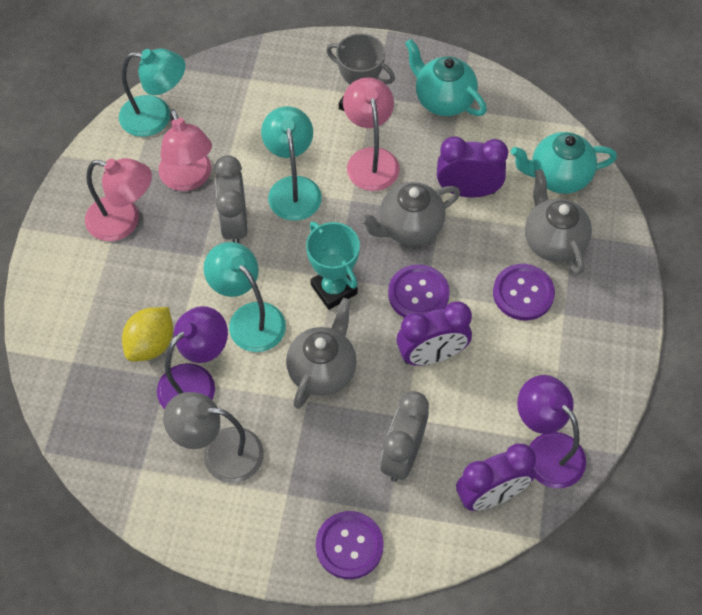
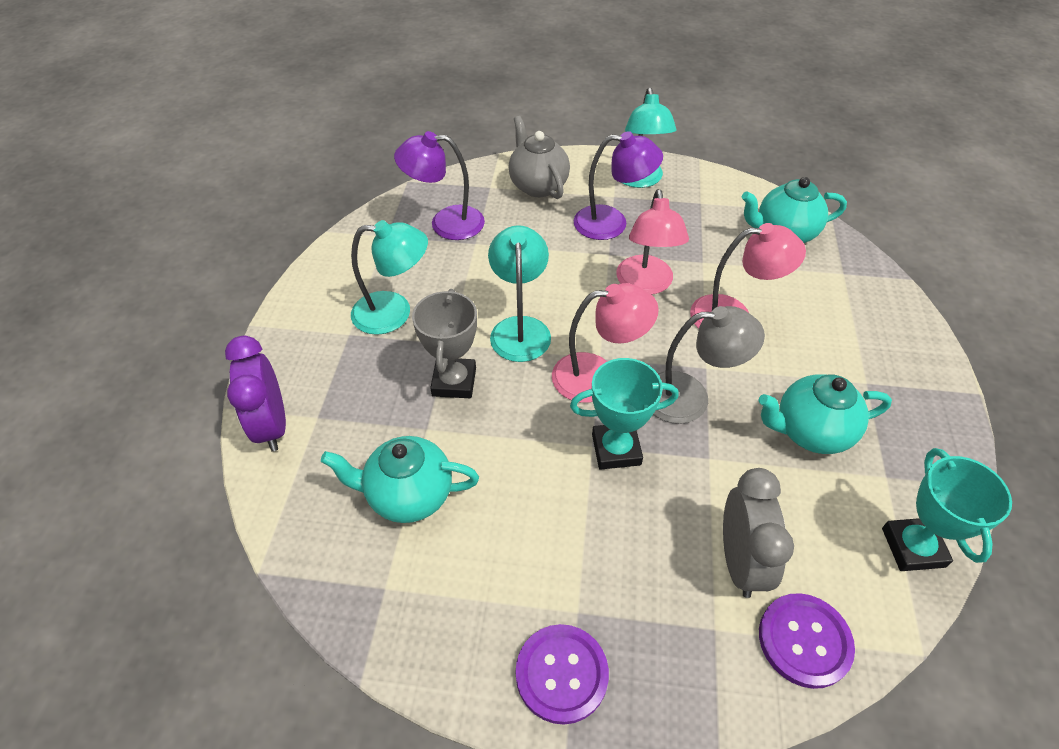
grey clock: [214,155,247,243] [380,391,429,482] = 2 -> [723,468,794,598] = 1
grey teapot: [286,298,357,409] [360,182,460,245] [525,169,592,275] = 3 -> [509,116,570,199] = 1
purple button: [316,511,384,579] [388,264,450,318] [493,264,555,320] = 3 -> [516,624,609,725] [759,593,855,689] = 2
purple clock: [397,301,472,366] [437,136,508,197] [456,443,536,511] = 3 -> [225,335,286,451] = 1
turquoise teapot: [405,39,487,116] [511,132,617,194] = 2 -> [321,436,479,523] [742,177,847,243] [758,374,892,454] = 3
turquoise trophy: [306,222,360,310] = 1 -> [570,358,679,470] [882,448,1012,571] = 2
yellow lemon: [122,307,173,361] = 1 -> none = 0

